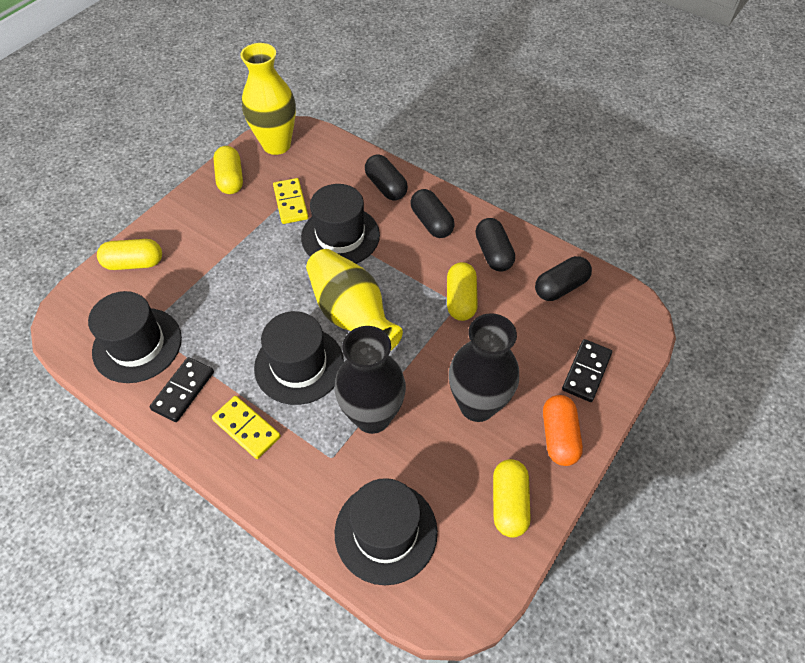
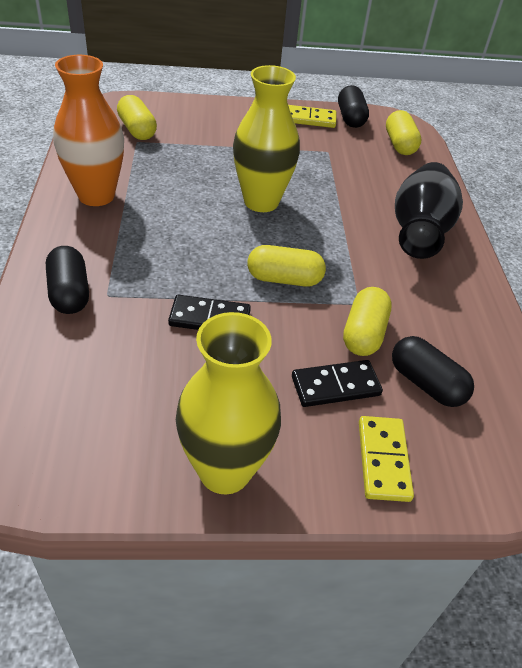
black capsule: [365,154,408,201] [410,189,455,238] [475,218,515,272] [535,256,592,301] = 4 -> [46,246,89,314] [338,85,369,128] [392,336,474,407] = 3
black hat: [88,291,182,383] [254,311,344,405] [301,184,380,264] [335,478,438,585] = 4 -> none = 0
black vase: [335,326,406,434] [449,313,519,422] = 2 -> [395,162,463,259] = 1
orange capsule: [543,395,583,466] = 1 -> none = 0
orange vase: none = 0 -> [53,55,124,206] = 1

